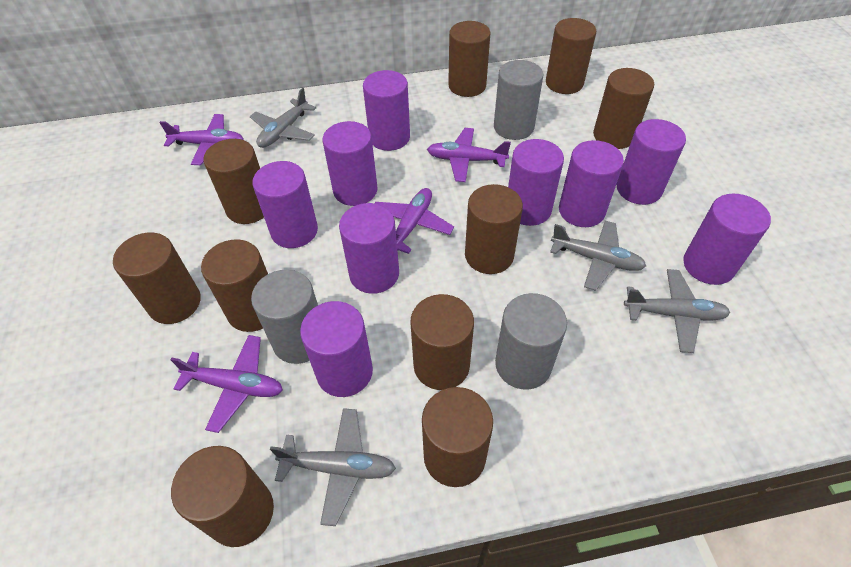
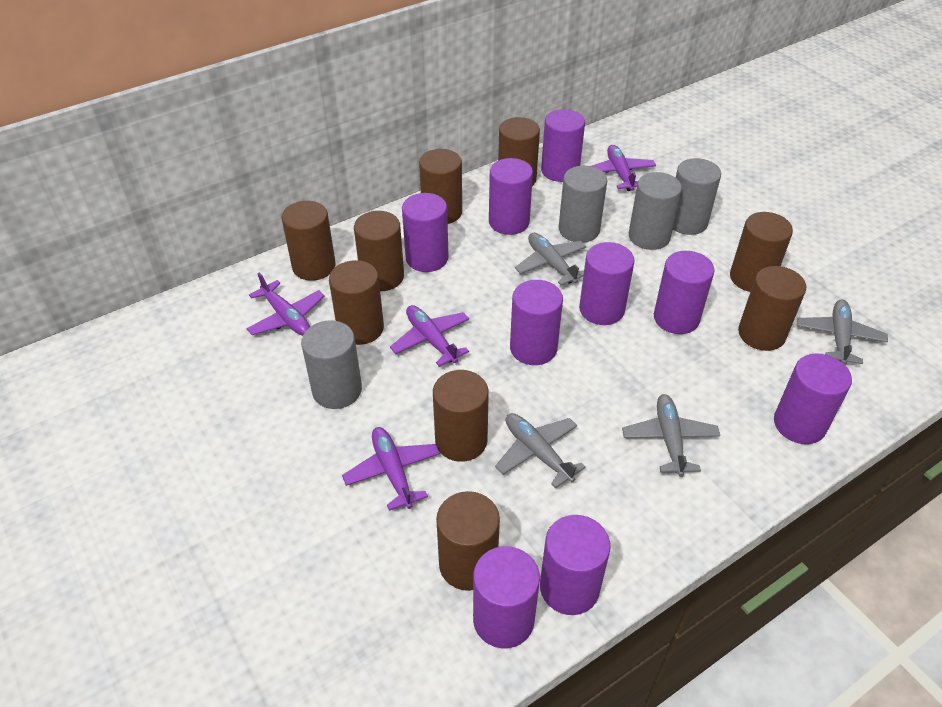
brown cylinder: [113,232,201,324] [171,446,274,547] [201,239,268,332] [203,139,264,224] [410,294,474,390] [422,387,493,487] [448,21,490,97] [465,184,523,274] [546,18,596,94] [593,68,654,149] = 10 -> [282,201,336,281] [329,260,384,345] [354,211,404,291] [419,149,462,224] [433,370,489,462] [436,491,500,591] [498,117,540,186] [730,212,793,292] [738,266,806,351] = 9
grey cylinder: [251,270,318,364] [494,60,543,140] [495,293,567,390] = 3 -> [301,320,362,409] [559,166,607,243] [629,172,682,250] [673,158,721,235] = 4

